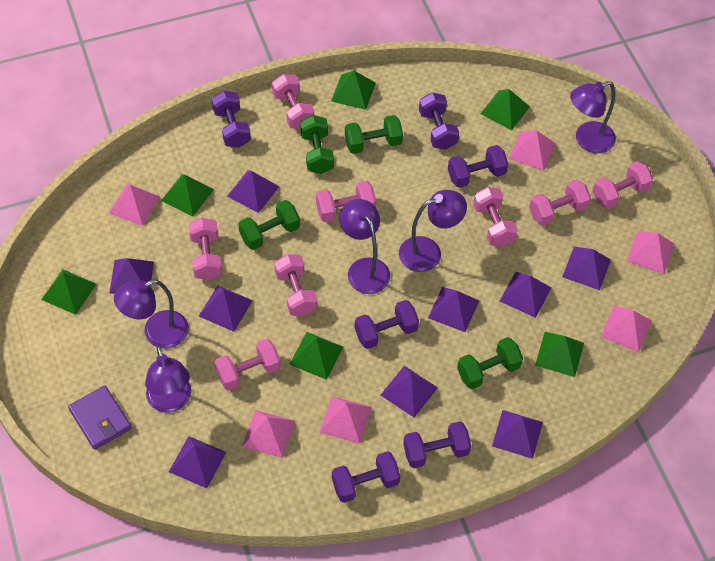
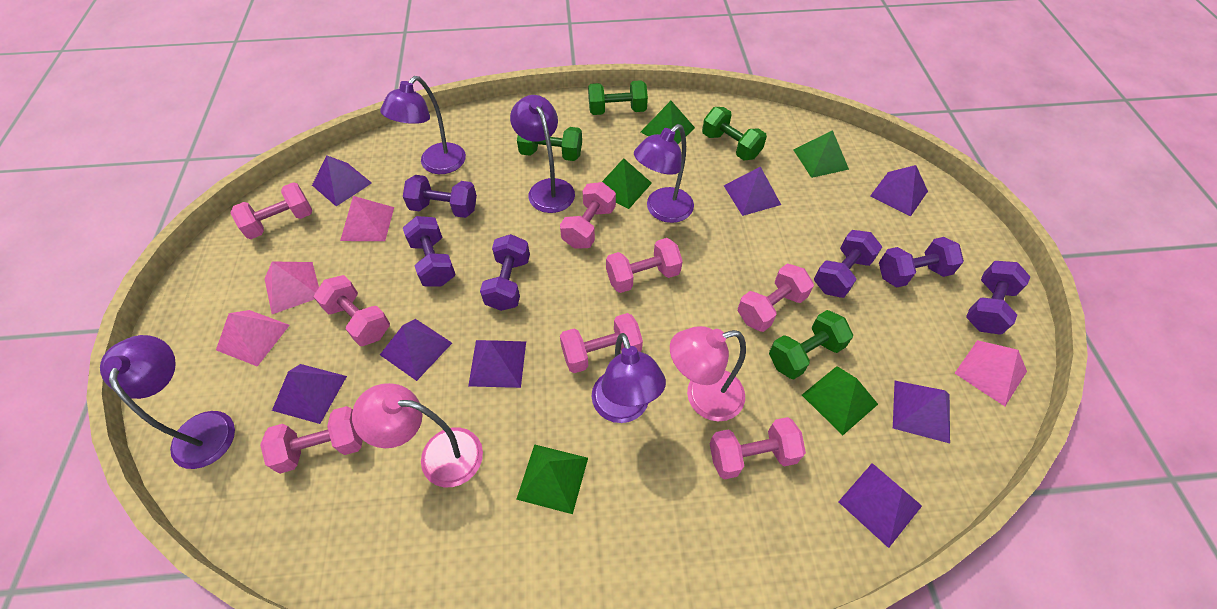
green pyramid: [41,269,96,315] [161,174,214,216] [289,332,343,380] [331,71,376,110] [480,89,530,130] [535,332,584,377] = 6 -> [516,444,588,514] [602,158,652,209] [641,101,695,144] [793,130,849,178] [802,366,878,435] = 5
pink lamp: none = 0 -> [352,383,483,487] [670,326,746,421] = 2
pink pyramid: [109,184,160,226] [242,410,295,458] [319,396,372,444] [509,130,556,171] [601,306,652,352] [627,231,674,274] = 6 -> [216,310,290,367] [264,261,319,314] [340,196,394,241] [955,340,1027,406] = 4
purple pyramid: [109,258,154,294] [169,436,226,488] [199,286,253,332] [227,170,280,213] [381,366,438,417] [428,287,479,332] [492,410,543,459] [500,272,551,318] [562,247,611,290] = 9 -> [272,364,347,424] [312,156,372,207] [380,319,452,381] [468,340,526,388] [724,166,781,216] [838,463,922,548] [870,165,928,217] [893,381,950,443] = 8
purple wallet: [68,386,132,450] = 1 -> none = 0

